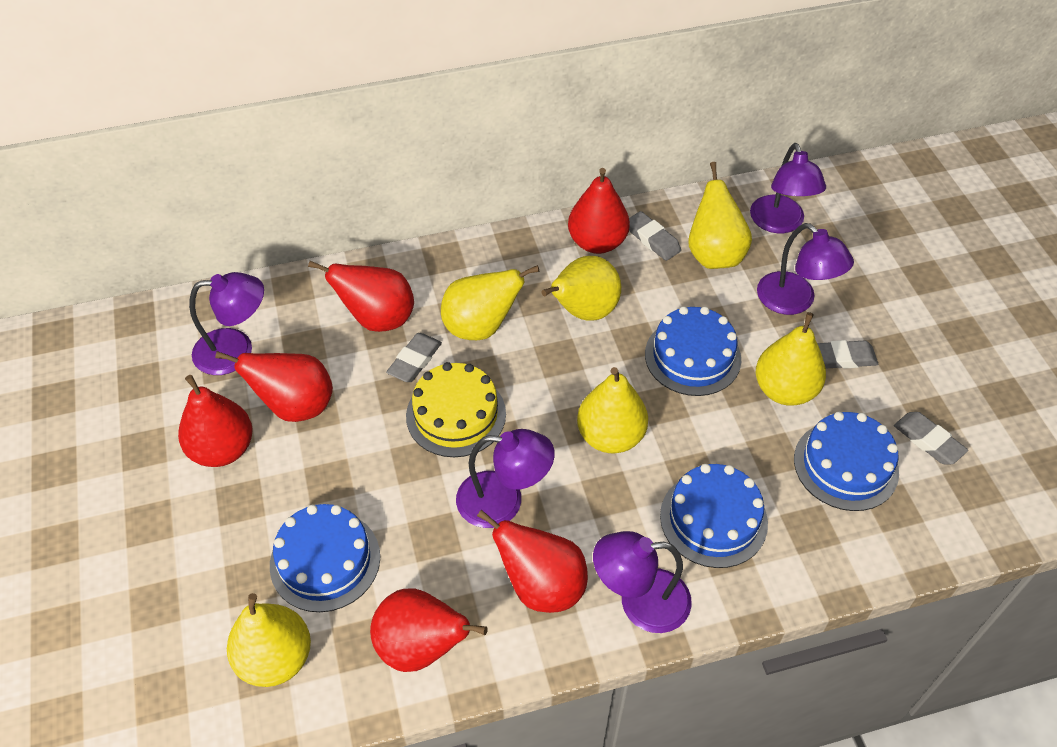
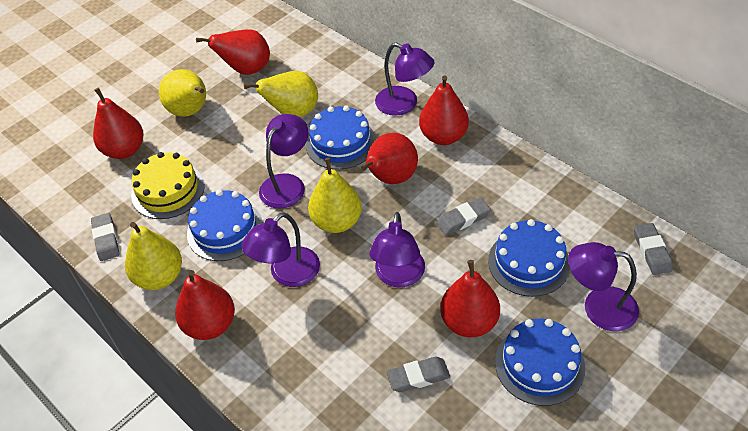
yellow pear: [227,593,311,687] [441,265,540,340] [542,256,621,321] [577,367,648,453] [688,162,752,269] [756,312,826,406] = 6 -> [125,222,182,290] [159,69,206,117] [244,71,318,117] [308,158,362,233] = 4

